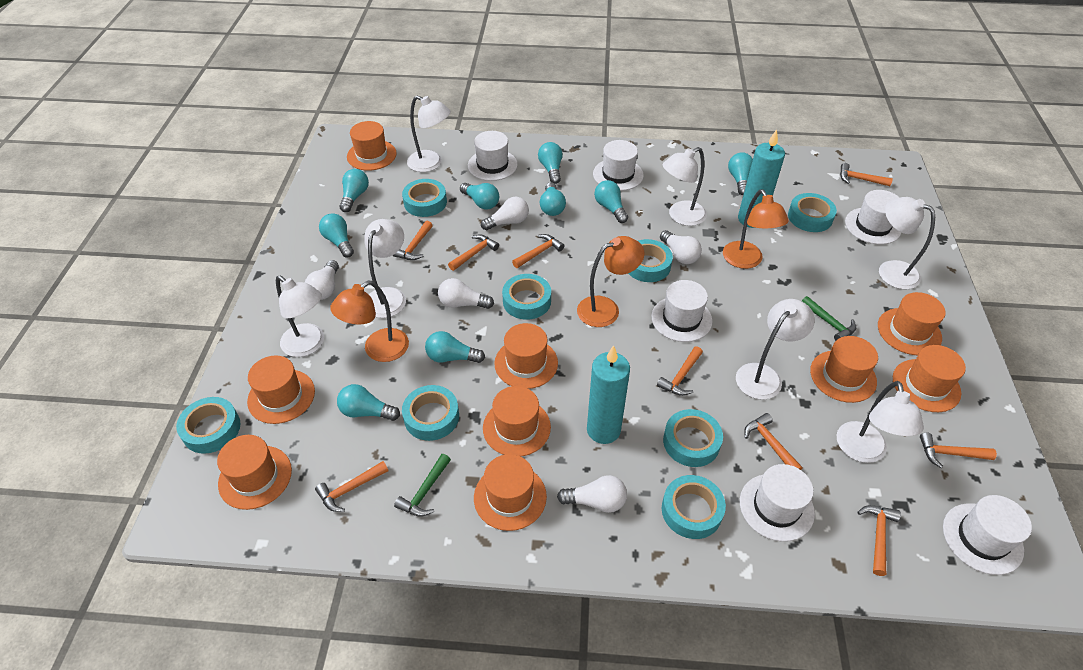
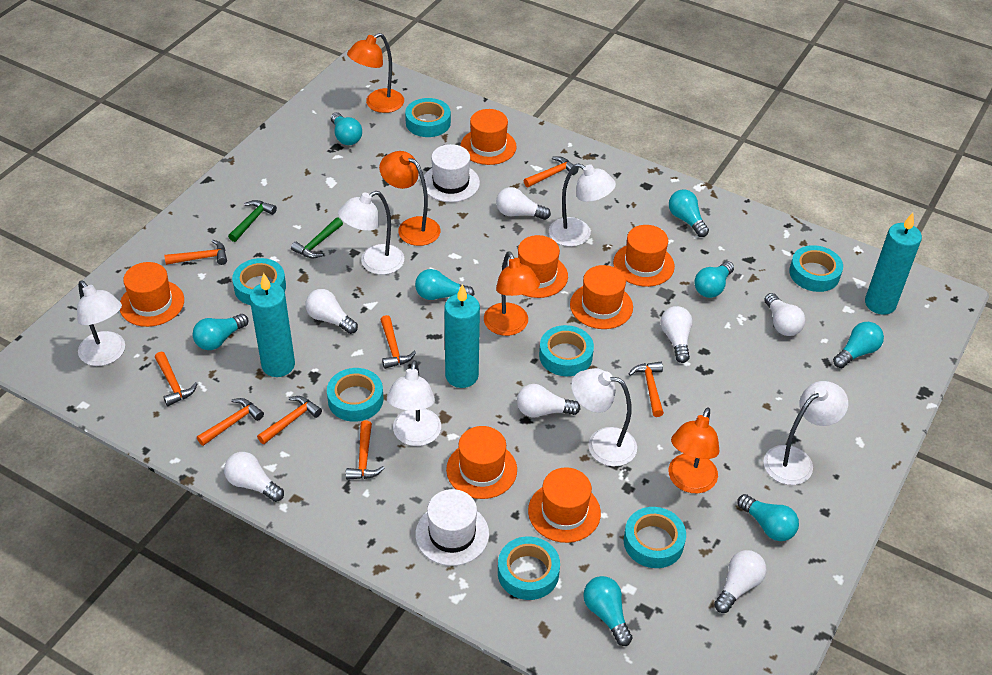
orange hammer: [315,461,389,512] [393,221,433,260] [448,234,499,271] [512,234,564,268] [657,346,703,396] [744,413,802,470] [840,163,893,186] [858,505,901,576] [920,433,997,468] = 9 -> [155,352,197,406] [164,240,227,265] [197,398,264,446] [257,396,322,444] [346,420,384,480] [380,315,416,369] [524,156,578,187] [629,362,664,417] = 8
orange hat: [217,435,292,510] [247,355,315,424] [347,121,397,171] [474,454,547,531] [483,386,551,457] [494,323,558,389] [810,336,878,403] [878,292,946,355] [893,345,966,412] = 9 -> [120,262,184,327] [446,426,517,499] [460,109,517,165] [518,235,568,298] [528,467,601,543] [570,265,633,329] [613,225,675,287] = 7
orange lamp: [330,281,409,362] [577,236,644,327] [723,190,789,269] = 3 -> [347,33,404,113] [379,151,440,246] [484,251,540,336] [668,407,720,493] = 4
turquoise candle: [587,345,630,444] [738,129,785,228] = 2 -> [250,273,295,377] [444,284,480,388] [865,213,922,315] = 3
turquoise light bulb: [319,213,354,257] [337,384,400,421] [340,169,369,212] [425,331,485,363] [460,183,499,210] [538,142,563,184] [540,182,566,216] [594,180,628,223] [728,152,753,195] = 9 -> [193,314,248,350] [331,112,362,145] [415,269,474,300] [583,576,632,646] [669,189,709,237] [694,261,734,298] [737,494,799,541] [833,322,884,368] = 8
turquoise tape: [176,397,240,454] [402,179,447,217] [402,385,459,441] [502,274,551,320] [628,239,673,282] [662,475,726,539] [663,409,723,467] [788,193,837,232] = 8 -> [232,258,286,305] [327,368,383,422] [405,98,451,137] [498,536,560,600] [539,325,594,376] [624,507,686,568] [789,245,843,292] = 7
white hat: [468,131,518,181] [593,140,644,191] [651,280,713,342] [740,464,815,542] [845,190,901,245] [943,495,1032,575] = 6 -> [415,489,489,566] [424,144,480,202] = 2
white lamp: [276,276,324,357] [365,219,406,318] [407,96,451,172] [663,147,707,226] [736,299,815,400] [837,381,924,463] [879,197,935,290] = 7 -> [77,280,125,366] [338,191,404,275] [387,360,441,446] [549,163,616,247] [571,368,637,466] [763,381,848,485] = 6
white light bulb: [305,260,339,300] [438,278,494,309] [481,197,529,230] [557,475,627,513] [660,230,702,264] = 5 -> [224,452,284,502] [305,289,358,334] [496,187,551,220] [517,384,581,418] [660,306,693,363] [714,550,767,613] [764,293,805,336] = 7

